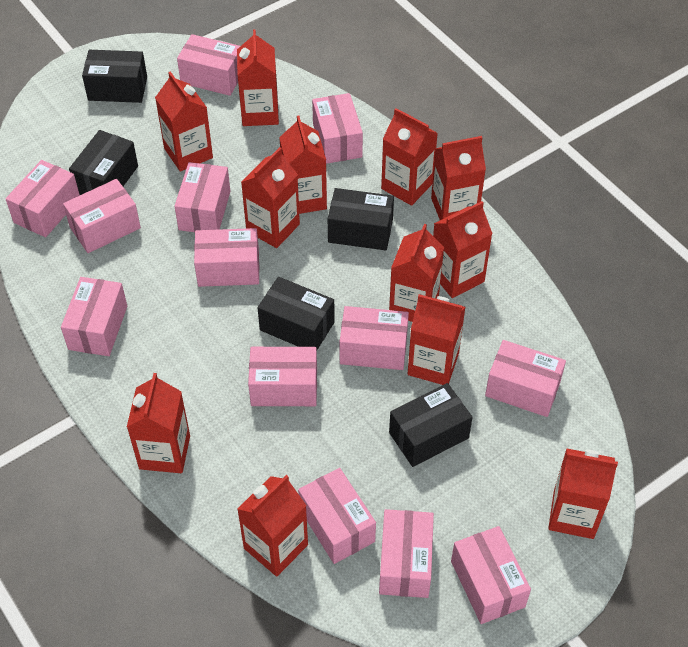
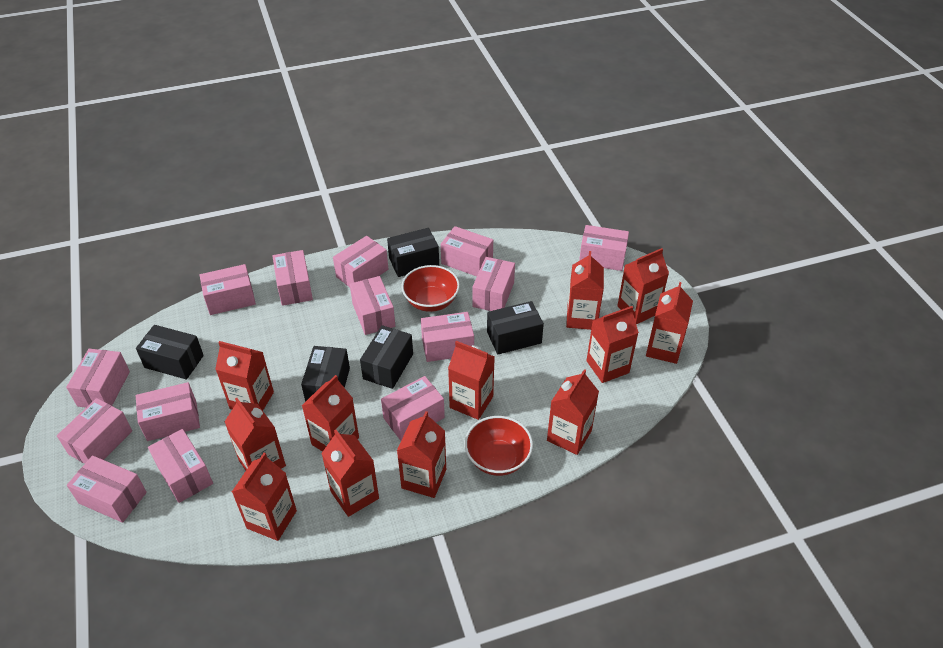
pink box: [5,160,80,237] [61,277,127,356] [63,179,141,253] [174,162,231,232] [177,34,240,96] [194,228,259,287] [248,347,317,406] [298,468,376,564] [312,93,363,164] [340,306,409,370] [379,509,434,598] [451,526,531,624] [485,340,566,417] = 13 -> [57,398,132,464] [66,349,130,408] [67,455,147,523] [136,382,200,441] [148,429,213,503] [200,264,256,315] [273,250,313,306] [333,236,388,287] [350,276,395,335] [381,376,445,441] [421,312,474,362] [441,226,493,277] [472,257,515,311] [579,225,629,271] = 14
red bowl: none = 0 -> [401,265,460,312] [465,416,533,476] = 2

